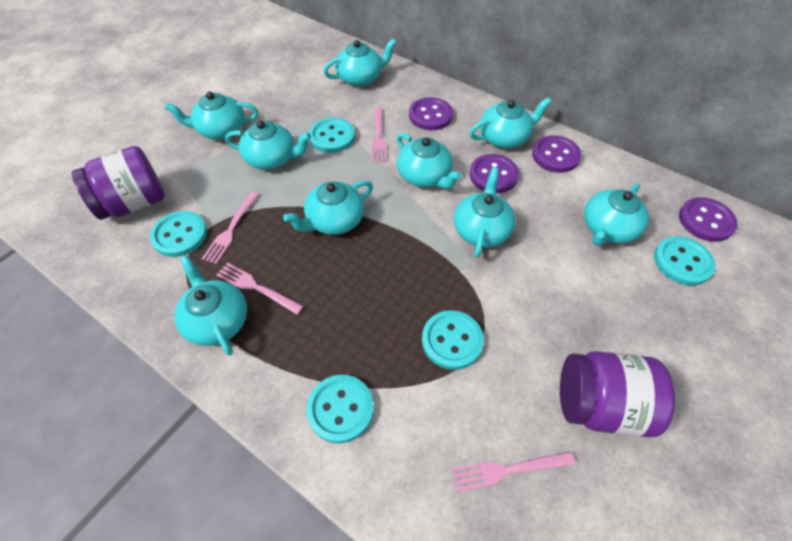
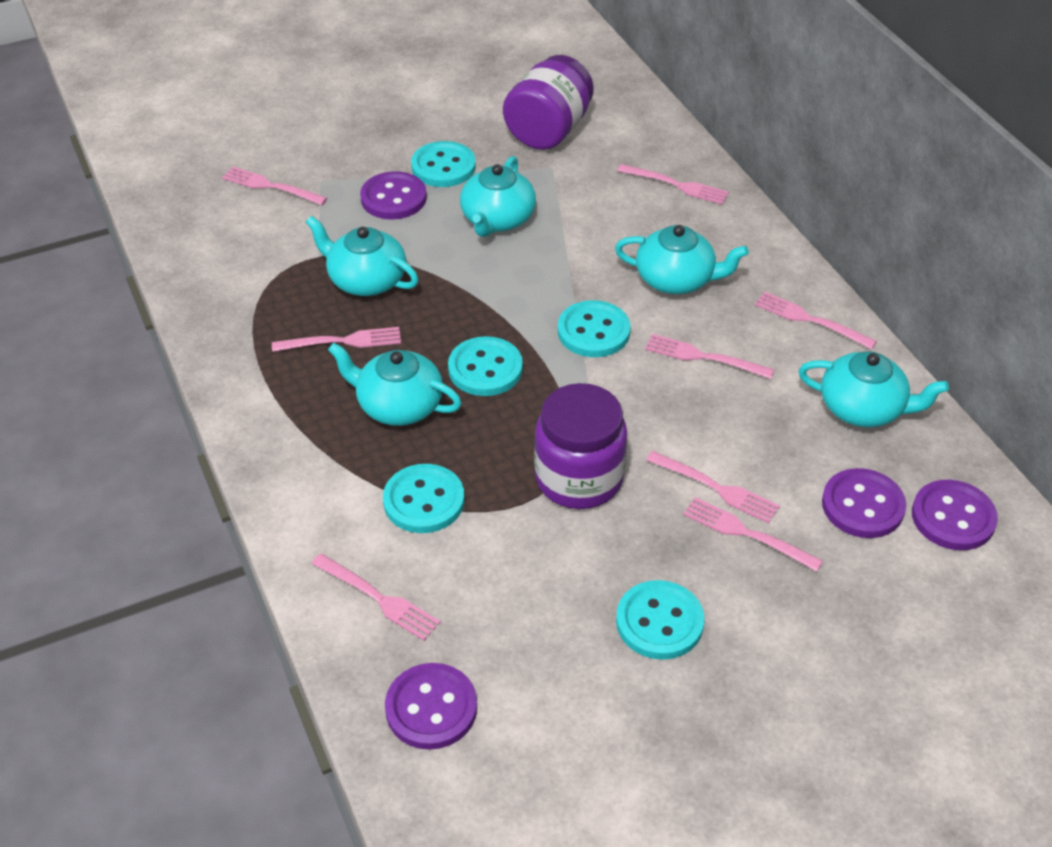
pink fork: [202,192,259,264] [216,263,304,315] [372,107,386,163] [452,451,576,492] = 4 -> [222,167,327,205] [272,327,401,352] [311,553,440,641] [617,164,729,204] [645,334,774,379] [646,451,780,523] [683,497,823,572] [755,292,877,349] = 8
turquoise teapot: [165,92,258,139] [174,256,247,356] [225,121,311,170] [283,180,373,235] [323,39,396,86] [397,133,462,189] [454,167,515,258] [470,98,551,148] [584,183,649,246] = 9 -> [306,216,419,296] [328,343,462,426] [460,156,536,237] [615,225,749,294] [799,351,949,427] = 5

